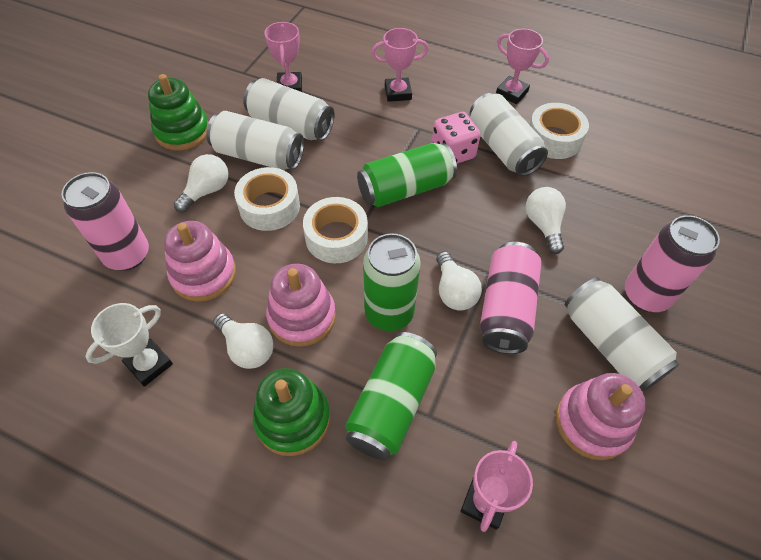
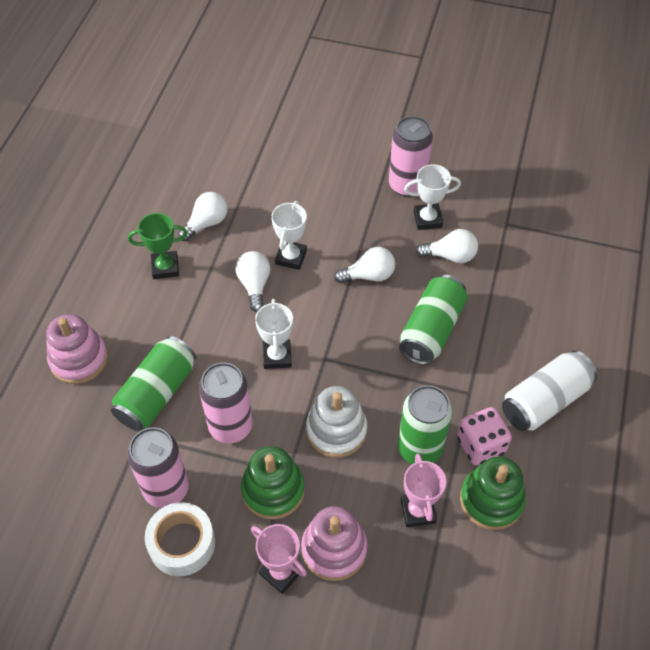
green trophy: none = 0 -> [128,213,188,279] = 1
pink stacking toy: [164,221,236,302] [266,264,336,347] [556,373,646,460] = 3 -> [46,314,108,384] [301,506,367,581] = 2
pink trophy: [264,22,302,92] [371,28,428,102] [461,441,533,532] [496,29,549,104] = 4 -> [251,524,307,594] [401,454,446,527] = 2
white can: [206,111,304,170] [243,78,334,141] [470,93,548,176] [564,277,679,391] = 4 -> [502,350,597,431] = 1
white stacking toy: none = 0 -> [306,386,367,458] = 1
white tape: [234,167,300,231] [303,197,368,263] [530,103,589,159] = 3 -> [145,502,215,576] = 1
white trophy: [85,303,173,387] = 1 -> [255,299,293,369] [271,201,307,270] [404,164,461,230] = 3

